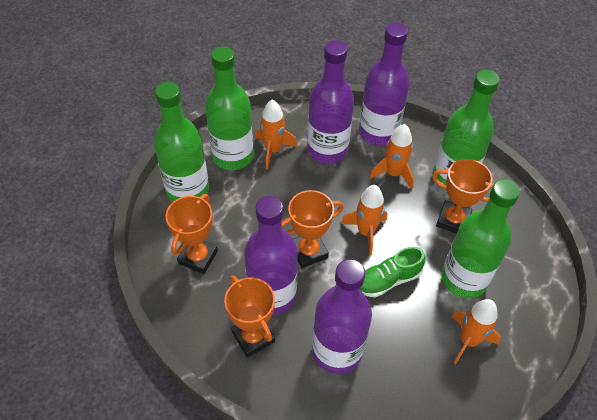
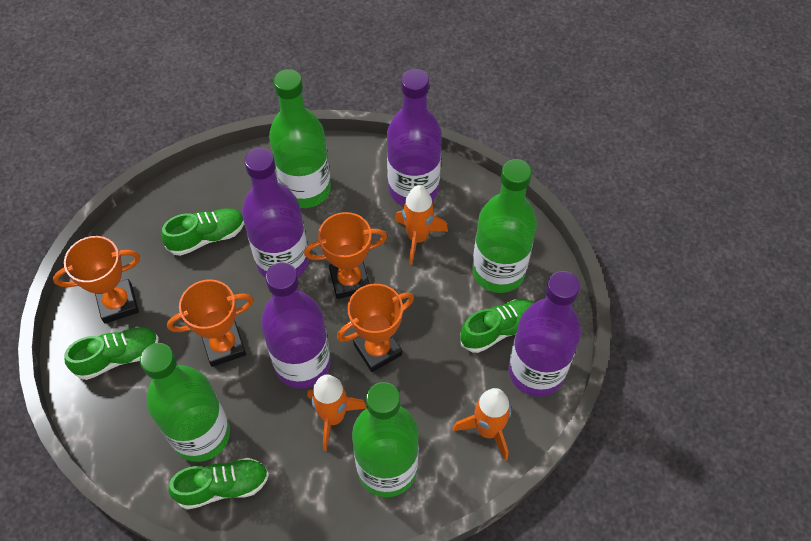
green shoe: [360,247,426,297] = 1 -> [65,327,159,380] [161,208,244,256] [168,458,269,510] [460,299,534,353] = 4
orange rocket: [256,100,297,169] [341,185,387,255] [369,124,414,189] [452,299,501,364] = 4 -> [307,375,367,451] [395,185,448,265] [453,388,511,461] = 3

